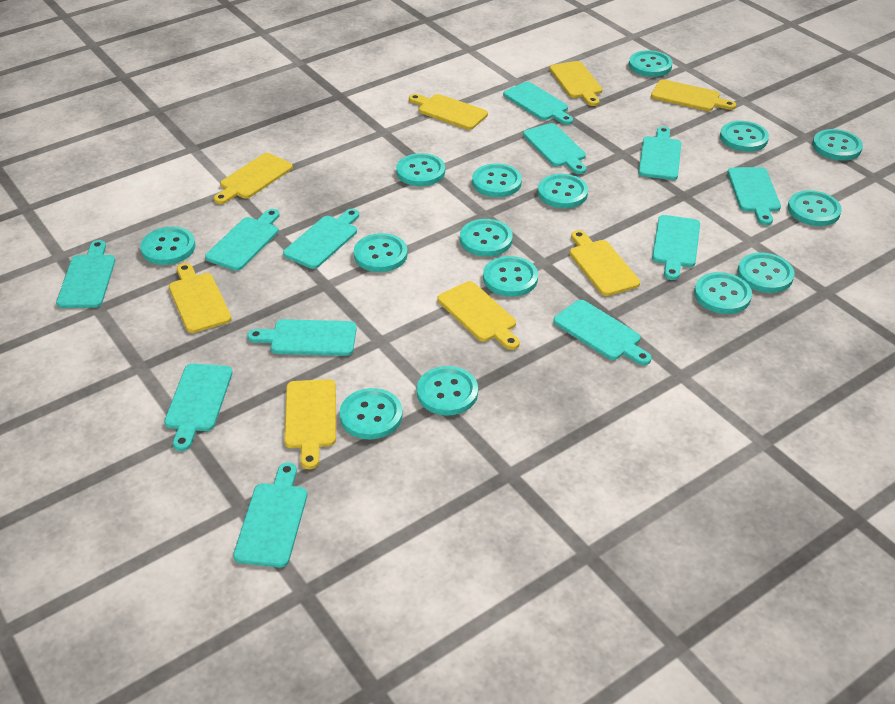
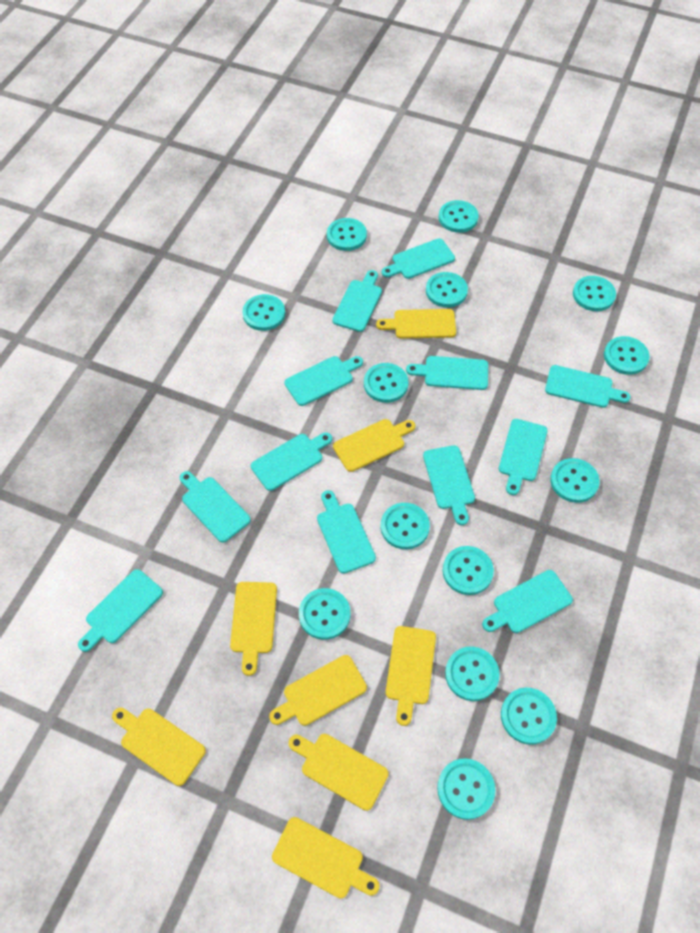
turquoise button: [140,227,196,265] [339,388,403,439] [354,233,408,272] [396,153,445,186] [417,366,478,416] [460,219,513,257] [472,163,522,197] [483,256,538,297] [538,174,588,208] [629,50,673,77] [694,272,752,314] [720,121,769,152] [737,253,795,293] [788,190,842,226] [813,129,863,161] = 15 -> [242,294,285,331] [299,588,350,640] [327,218,367,251] [364,363,409,403] [381,503,430,549] [426,272,468,307] [437,758,495,820] [439,200,479,233] [443,546,494,595] [445,646,500,701] [501,687,557,745] [550,458,600,503] [573,276,616,311] [604,336,649,375] = 14

